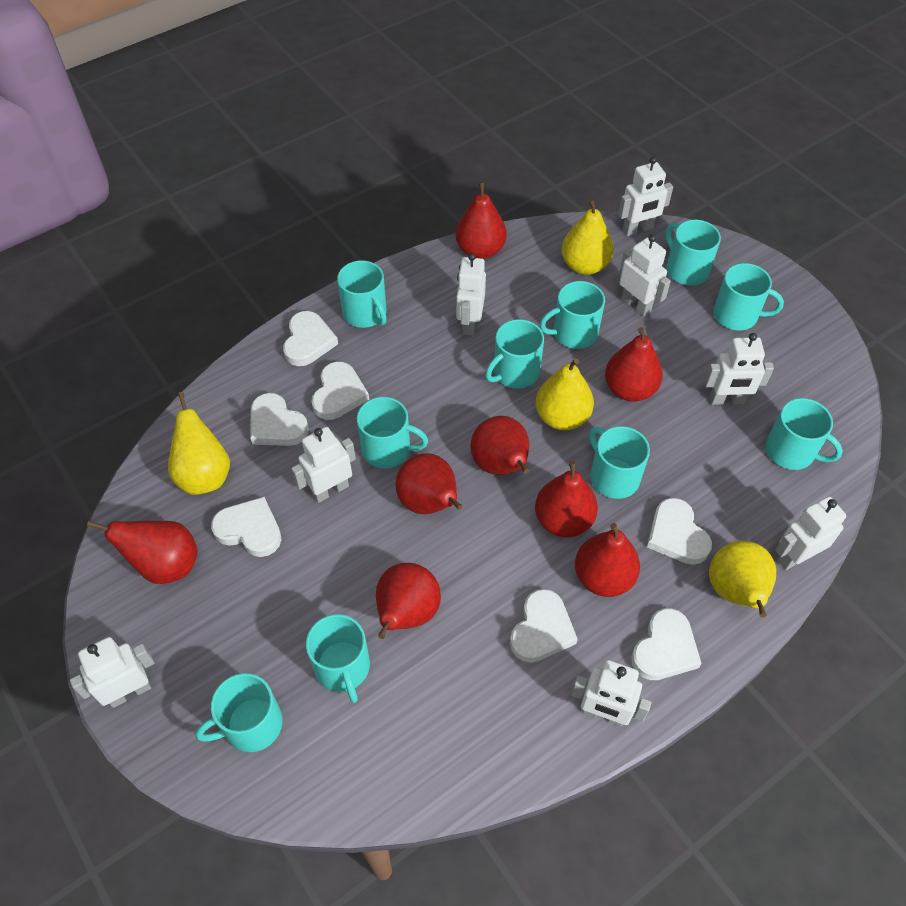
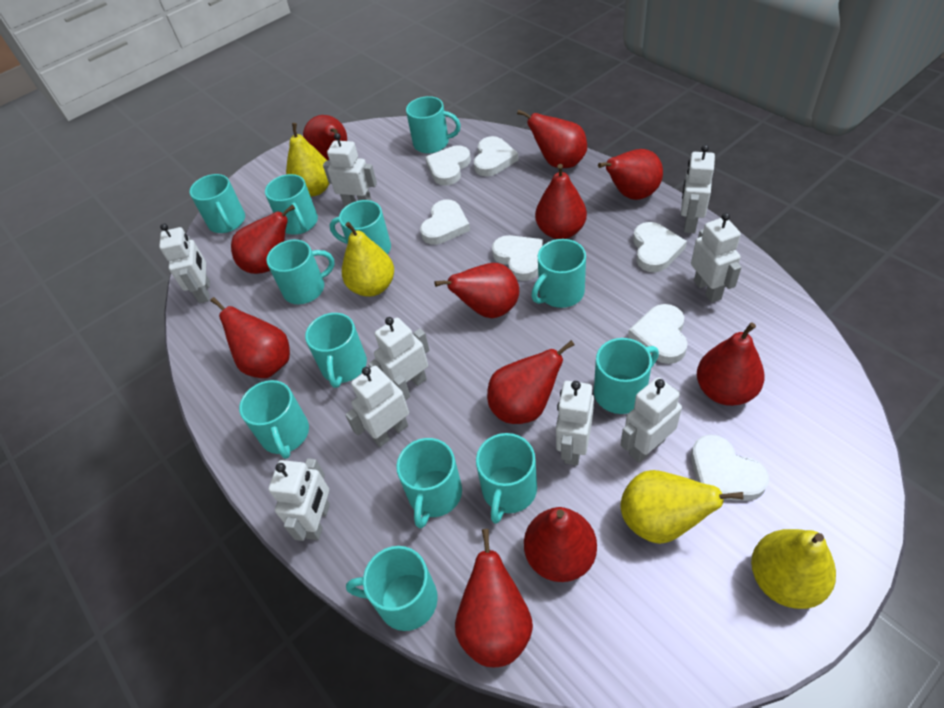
red pear: [87,521,198,584] [376,563,441,639] [395,453,463,514] [456,182,507,259] [470,416,530,475] [535,461,598,538] [575,523,640,597] [605,327,663,402] = 8 -> [210,297,290,378] [231,204,295,274] [303,115,347,160] [434,263,519,318] [455,529,533,667] [487,340,575,424] [517,109,587,168] [524,507,597,582] [535,164,587,239] [598,149,663,200] [697,323,765,406] = 11
turquoise mug: [195,673,283,752] [306,614,370,703] [337,260,387,328] [357,397,428,468] [485,319,544,389] [539,281,605,349] [589,426,650,499] [666,220,721,285] [713,263,784,331] [765,398,843,470] = 10 -> [189,174,245,233] [239,380,309,459] [265,174,318,235] [266,240,335,304] [305,313,367,388] [330,200,391,254] [346,546,438,631] [396,438,462,528] [406,96,461,154] [476,433,537,524] [531,239,586,308] [594,338,659,414] = 12
white robot: [70,637,154,708] [291,427,356,503] [456,253,486,335] [571,660,651,727] [618,157,673,236] [619,235,671,317] [704,333,774,405] [775,497,846,570] = 8 -> [159,223,210,303] [268,458,330,541] [323,133,377,207] [345,366,410,447] [368,317,430,386] [556,381,594,466] [621,377,682,463] [681,145,715,233] [691,213,741,303] = 9

